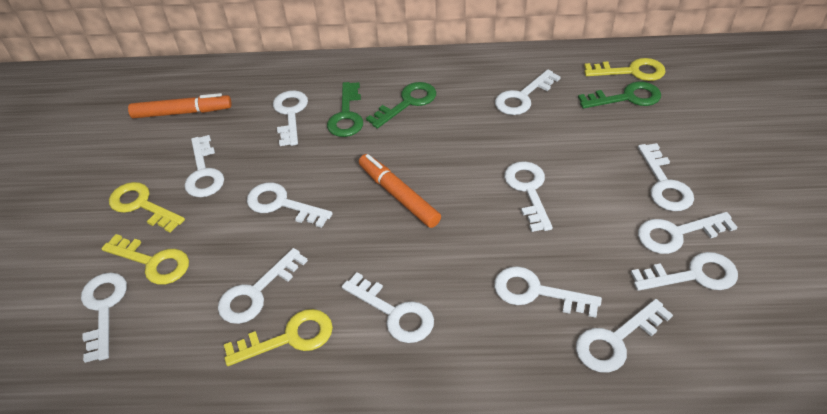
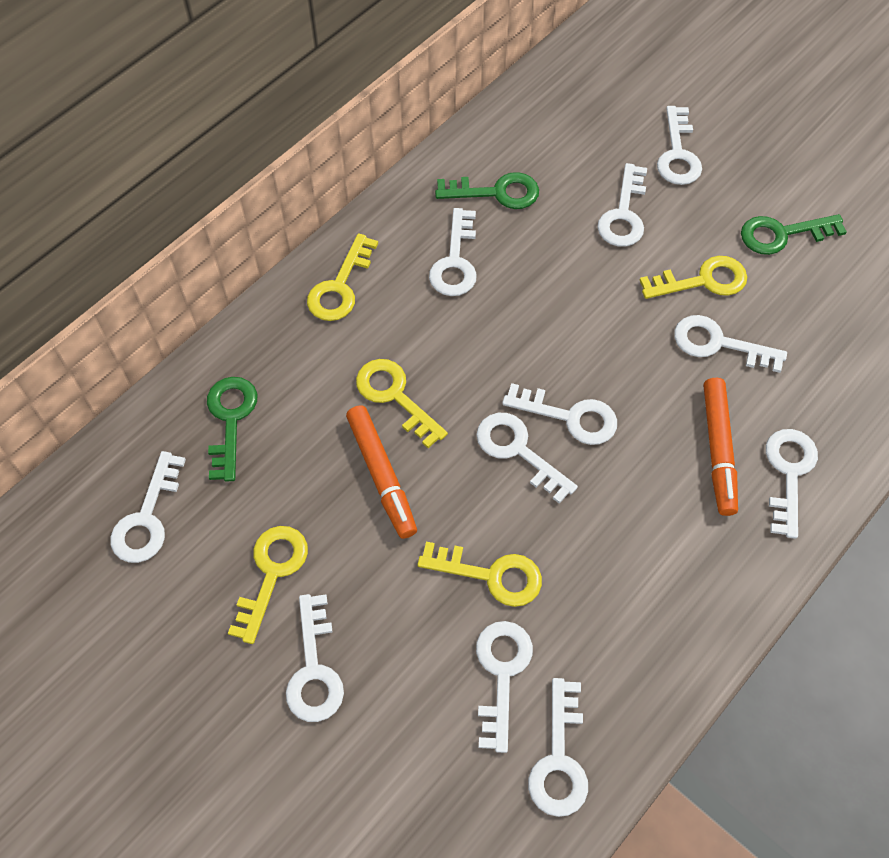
white key: [81,273,127,363] [184,135,224,197] [218,248,308,324] [247,182,333,228] [273,90,308,146] [342,273,434,343] [494,266,602,318] [495,69,561,115] [504,161,553,232] [576,299,673,372] [631,252,738,291] [638,143,694,211] [638,212,737,254] = 13 -> [110,451,186,563] [286,594,344,722] [429,208,477,296] [476,413,578,504] [476,621,533,753] [502,383,617,445] [528,678,588,817] [597,163,647,247] [657,106,702,185] [674,315,787,373] [766,429,818,539] = 11
yellow key: [101,234,189,285] [109,182,185,233] [224,309,333,366] [584,58,666,81] = 4 -> [228,526,308,644] [307,233,378,321] [356,359,448,448] [418,542,542,607] [640,256,747,299] = 5

